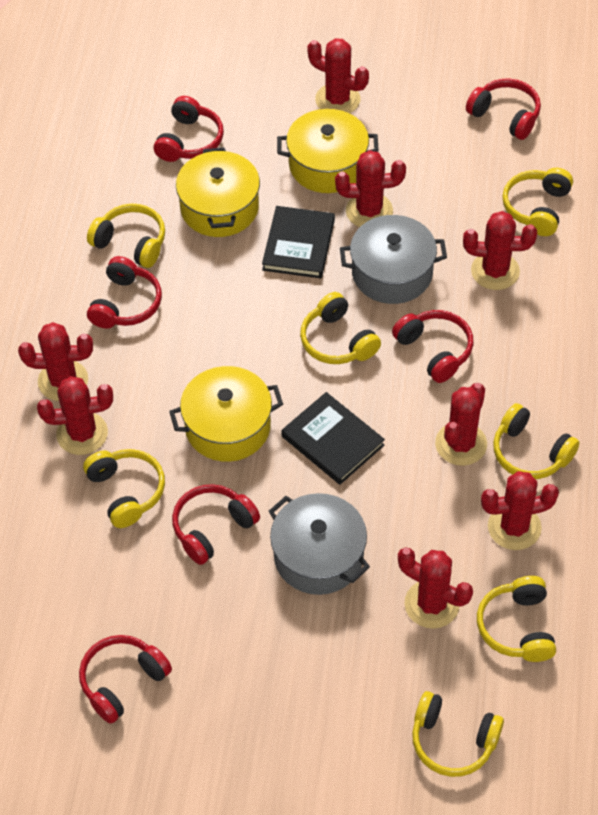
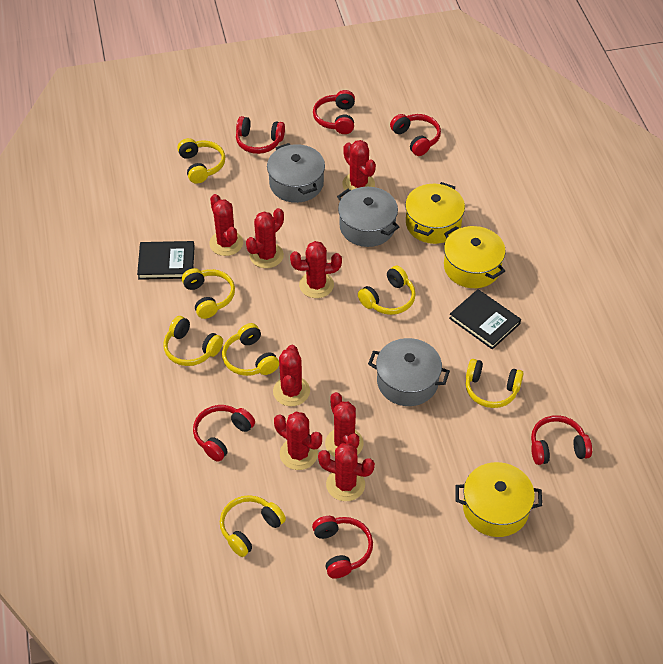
grey pot: [269,493,370,595] [340,215,447,304] = 2 -> [267,143,325,203] [337,187,399,247] [368,338,450,406] = 3

